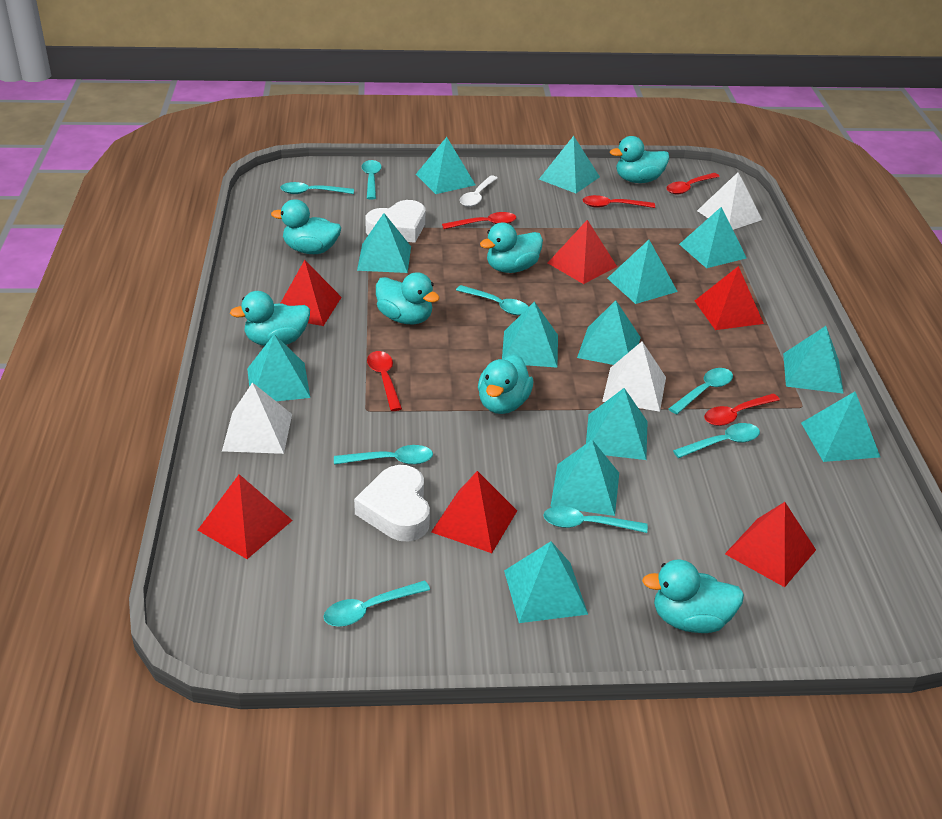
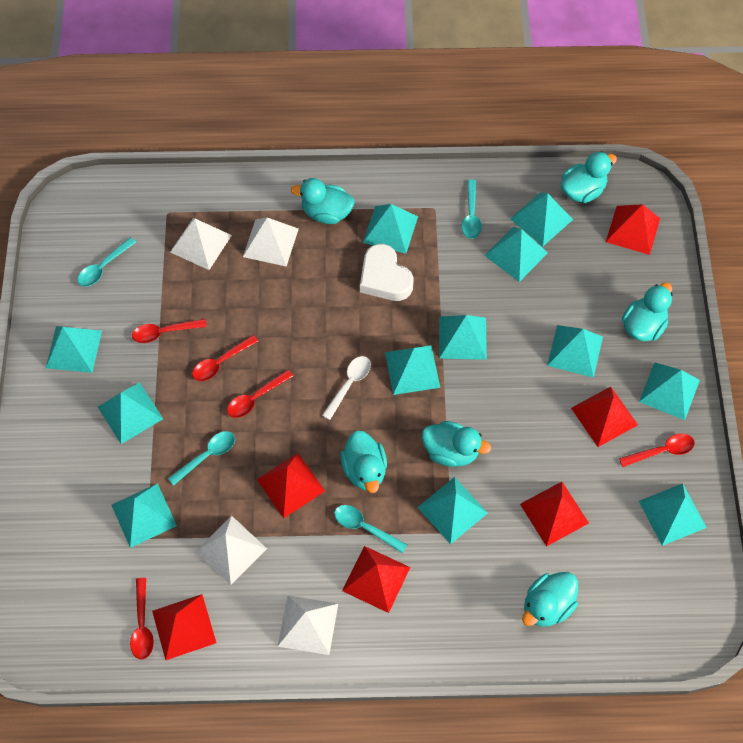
turquoise duck: [230,291,310,346] [271,199,341,254] [376,272,440,324] [478,354,533,414] [480,223,543,273] [610,136,669,183] [642,560,744,633] = 7 -> [291,178,355,224] [340,430,387,493] [422,421,491,467] [522,572,578,627] [561,151,617,203] [622,282,673,342] = 6
turquoise pyramid: [247,334,310,401] [357,213,411,273] [416,137,476,194] [502,302,558,368] [504,541,588,623] [539,136,600,193] [550,440,619,516] [577,300,641,365] [586,388,648,460] [607,240,678,304] [679,207,747,268] [783,326,844,394] [801,392,880,462] = 13 -> [46,326,102,373] [98,382,163,444] [112,483,177,548] [363,204,418,254] [385,345,440,395] [417,477,488,544] [439,315,487,360] [484,227,548,282] [510,192,573,246] [547,325,603,378] [639,362,700,420] [639,483,707,546] = 12
turquoise spoon: [280,182,354,194] [324,580,430,627] [334,445,433,465] [362,160,382,200] [456,285,528,315] [543,506,648,533] [668,368,733,414] [673,423,760,458] = 8 -> [77,237,136,287] [168,431,235,486] [334,505,407,553] [462,180,482,239] = 4
white heart: [354,465,430,542] [365,200,425,243] = 2 -> [360,244,413,301] = 1
white pyramid: [222,382,292,454] [602,341,666,412] [697,172,762,230] = 3 -> [170,218,232,270] [195,516,267,585] [243,217,298,267] [277,595,338,655] = 4

